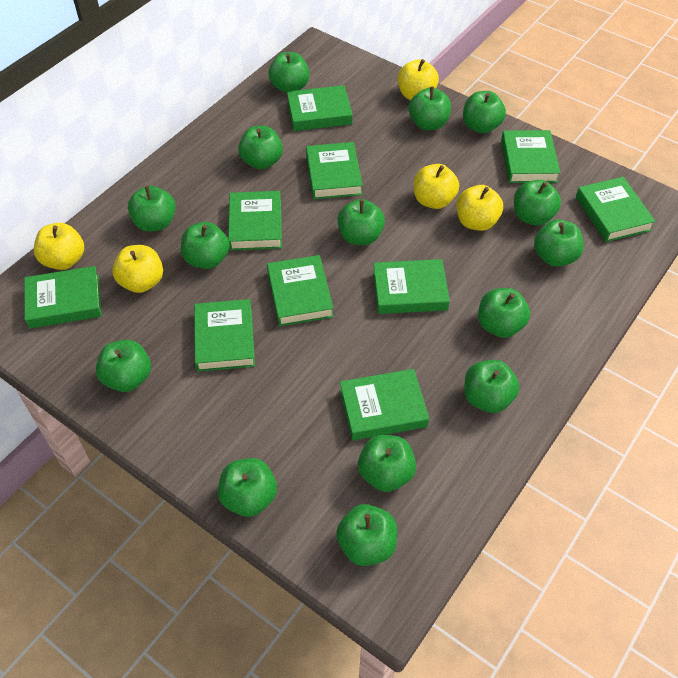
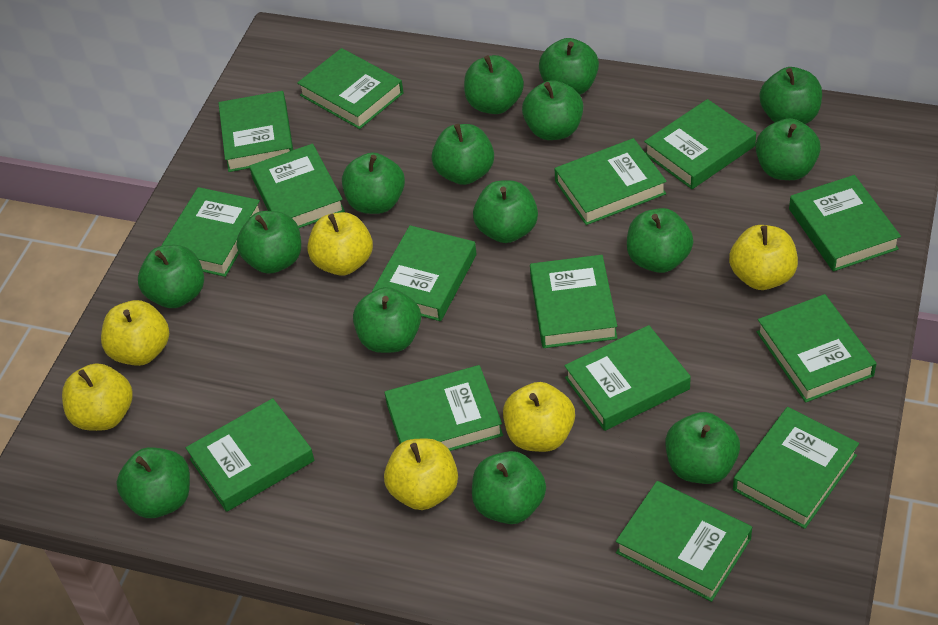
green book: [24,266,102,329] [194,299,255,372] [228,191,282,251] [267,255,334,326] [287,85,353,131] [306,142,363,199] [340,369,429,441] [373,259,450,314] [501,130,560,183] [576,177,656,242] = 10 -> [161,187,260,277] [186,398,315,512] [218,91,293,172] [250,144,345,228] [297,48,403,129] [372,225,476,321] [384,365,503,451] [530,255,617,348] [554,138,667,225] [564,325,691,431] [616,481,752,602] [644,99,756,189] [733,407,859,529] [757,294,877,403] [789,175,901,271] = 15
yellow apple: [34,223,84,270] [112,245,163,293] [398,59,439,100] [414,164,459,209] [456,185,503,231] = 5 -> [62,363,133,431] [101,300,169,366] [307,212,373,276] [384,438,458,510] [503,382,575,452] [729,225,798,290] = 6

